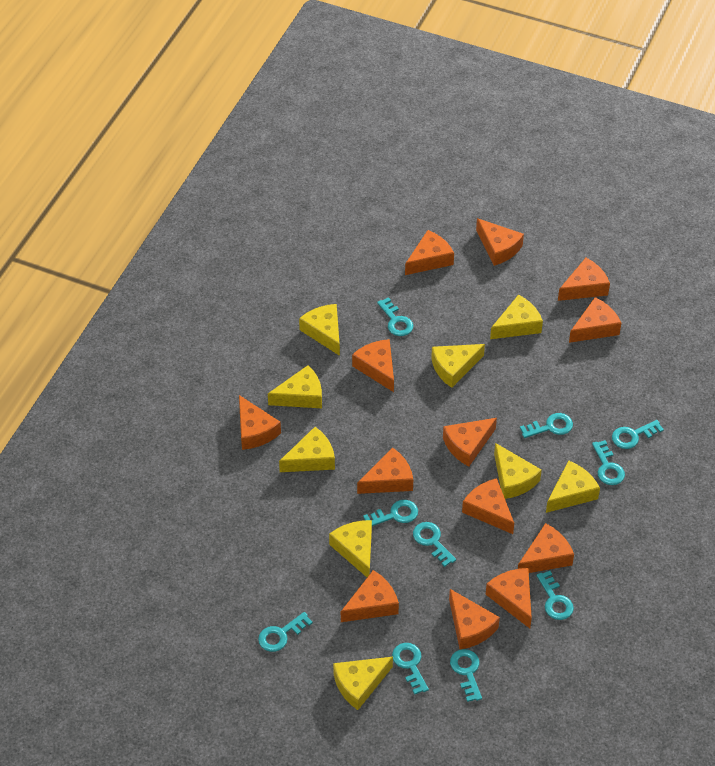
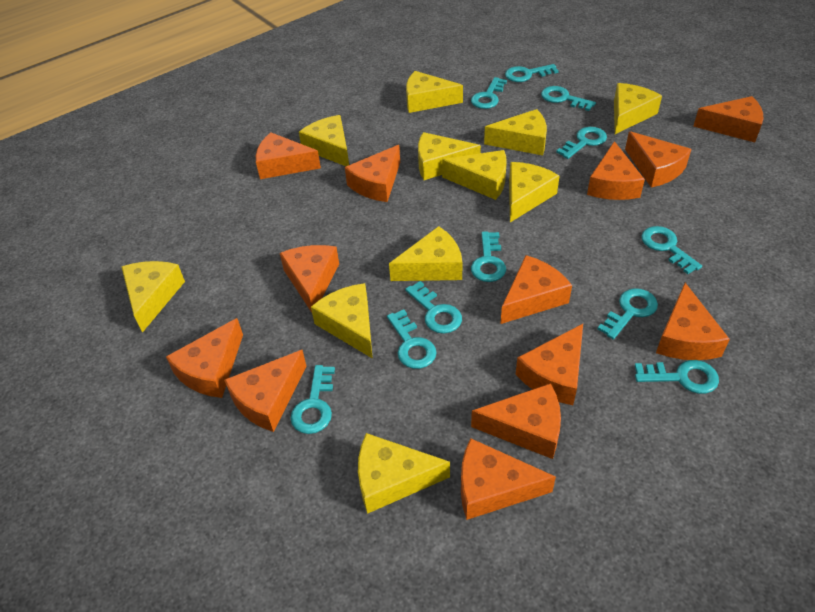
turquoise key: [258,612,313,652] [363,500,418,526] [377,297,414,336] [392,643,429,695] [413,522,456,567] [450,649,482,702] [520,413,573,438] [537,571,574,620] [592,440,625,485] [612,420,664,449] = 10 -> [290,365,335,434] [387,310,437,369] [405,281,462,334] [471,77,507,109] [471,231,506,282] [505,64,559,82] [541,86,596,111] [556,127,607,159] [597,288,658,339] [635,360,719,394] [642,226,702,274] = 11
yellow cheese: [268,365,322,408] [279,427,335,472] [299,304,340,356] [329,520,372,577] [333,657,393,710] [431,344,485,388] [490,294,543,339] [494,443,542,499] [546,460,600,513] = 9 -> [121,261,185,333] [299,115,349,166] [311,283,373,359] [358,433,450,514] [389,226,463,281] [406,71,463,113] [418,132,481,180] [442,150,507,200] [484,109,547,155] [509,162,559,222] [614,83,662,134] = 11

